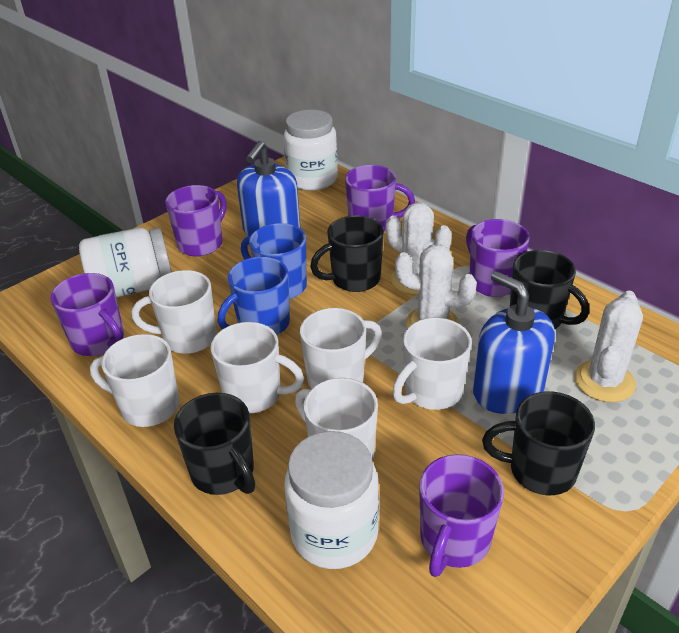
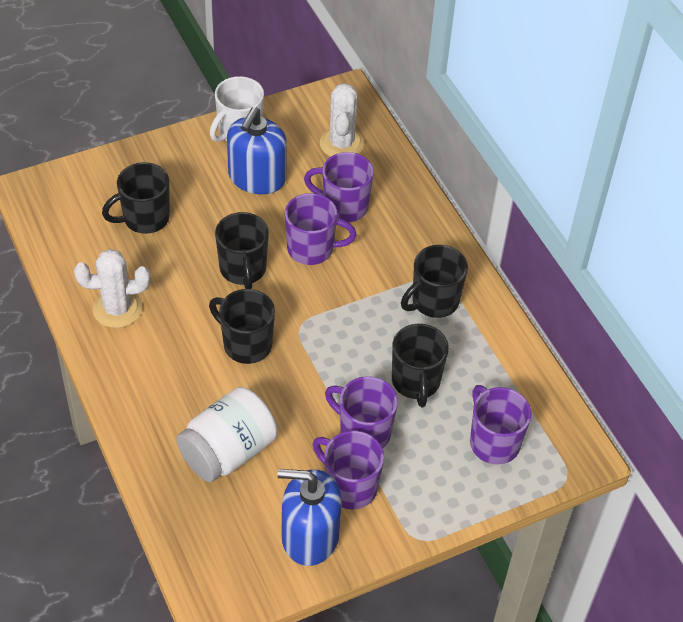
black mug: [174,393,255,495] [310,215,384,292] [482,391,595,495] [510,250,589,329] = 4 -> [102,162,170,234] [209,289,275,364] [215,212,269,289] [392,324,449,407] [401,245,468,318] = 5
blue mug: [218,257,290,335] [241,223,307,299] = 2 -> none = 0
white cactus: [386,202,452,295] [395,244,477,328] [574,291,643,402] = 3 -> [74,249,150,328] [320,83,364,157] = 2
white jar: [79,228,172,298] [284,110,338,191] [284,431,379,569] = 3 -> [176,387,277,482] = 1
white mug: [90,334,179,427] [132,270,217,354] [211,322,304,413] [295,378,378,461] [300,308,382,389] [392,318,472,410] = 6 -> [210,76,264,142] = 1

